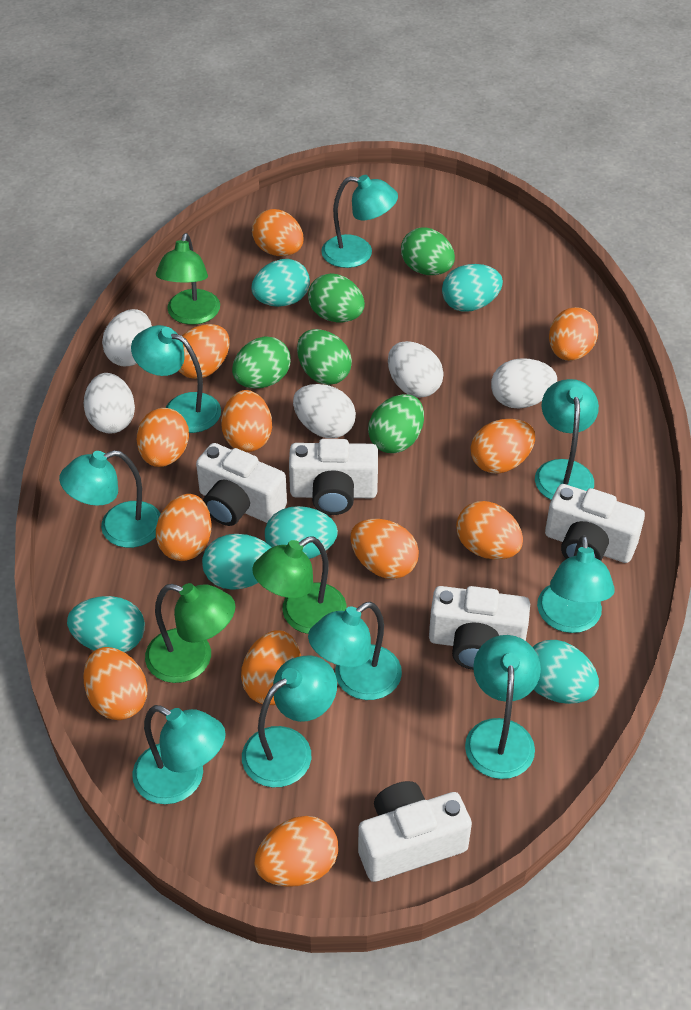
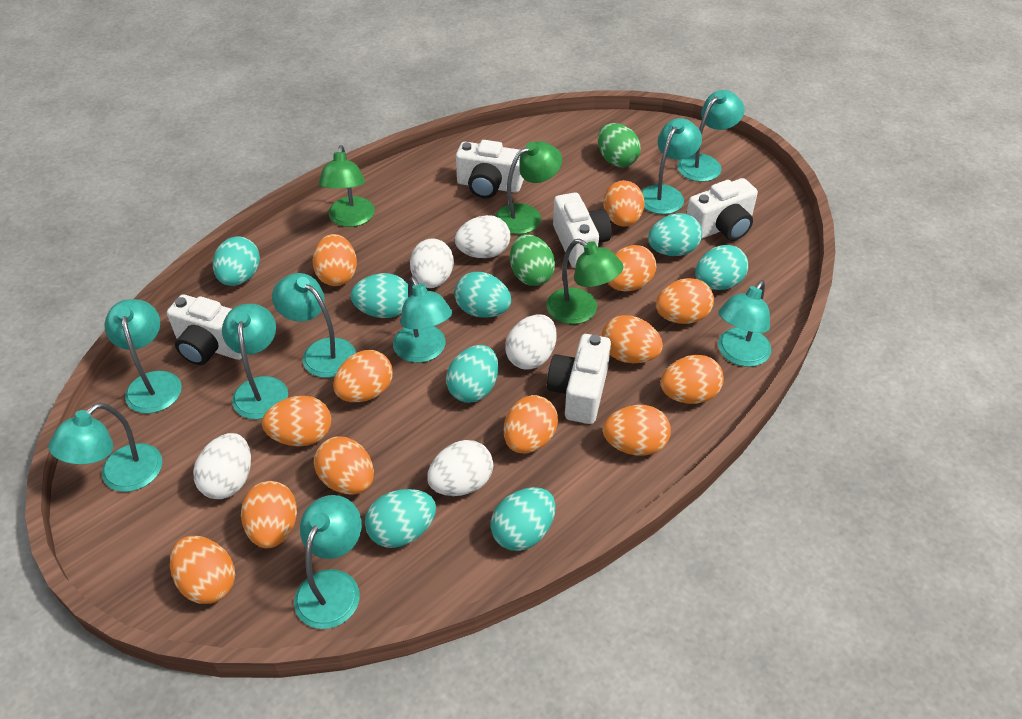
green egg: [232,336,291,389] [297,329,352,385] [308,273,365,322] [368,394,424,453] [401,227,455,275] = 5 -> [510,234,555,286] [598,123,641,167] = 2
orange egg: [83,647,148,720] [137,408,189,467] [156,494,211,561] [178,324,230,379] [221,390,272,452] [241,630,301,705] [252,209,303,256] [254,816,338,887] [350,519,419,579] [456,501,523,560] [471,419,535,474] [549,307,598,361] = 12 -> [170,536,235,604] [241,481,297,548] [262,396,331,446] [313,234,357,286] [314,437,374,494] [333,350,393,402] [504,395,558,454] [602,315,663,363] [603,180,645,227] [603,405,671,456] [608,245,656,292] [656,278,714,324] [661,355,724,404] = 13
turquoise egg: [67,596,145,652] [202,534,272,590] [251,259,310,307] [265,506,338,559] [442,264,503,312] [533,640,599,704] = 6 -> [213,236,260,286] [350,273,408,318] [365,489,436,548] [446,345,498,403] [454,272,511,318] [491,487,555,551] [648,213,702,256] [695,245,748,290] = 8

